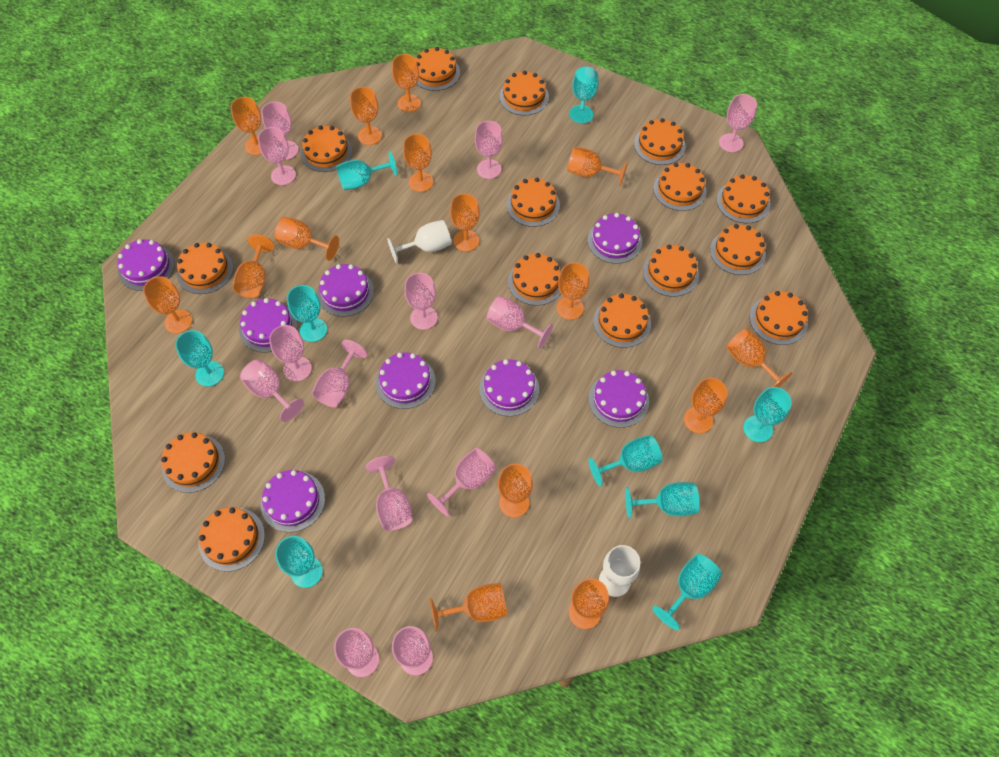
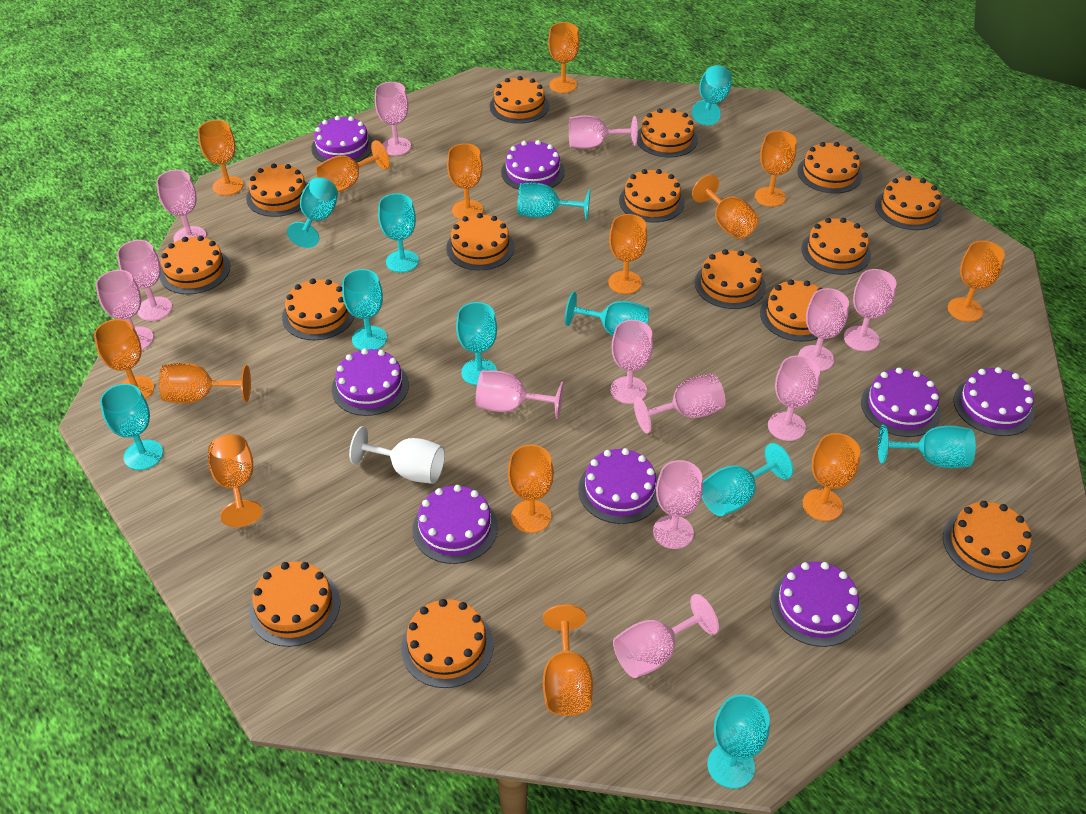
orange goblet: [143,276,192,334] [230,97,262,155] [232,234,274,298] [274,217,339,261] [350,87,382,145] [392,54,421,112] [403,134,433,192] [430,583,508,632] [450,194,480,251] [498,464,533,517] [557,262,589,320] [567,147,628,186] [569,578,609,629] [684,378,728,433] [726,328,792,388] = 15 -> [94,319,154,399] [159,363,251,403] [198,120,244,196] [208,434,262,527] [316,140,390,192] [447,143,483,219] [508,445,554,533] [543,605,593,716] [548,22,579,93] [608,214,647,294] [692,174,758,239] [755,131,797,207] [803,433,860,521] [948,241,1005,322] = 14
turquoise goblet: [175,330,224,387] [275,536,323,588] [287,285,327,342] [336,151,398,190] [569,67,599,123] [589,435,662,487] [625,482,700,519] [652,554,722,630] [743,387,792,442] = 9 -> [100,384,163,470] [287,177,338,248] [342,269,387,350] [378,193,419,273] [456,302,497,386] [517,183,590,221] [565,292,649,336] [692,65,732,125] [702,443,793,516] [707,694,770,789] [878,425,976,468] = 11
white goblet: [387,220,451,264] [599,545,640,597] = 2 -> [349,426,445,484] = 1

